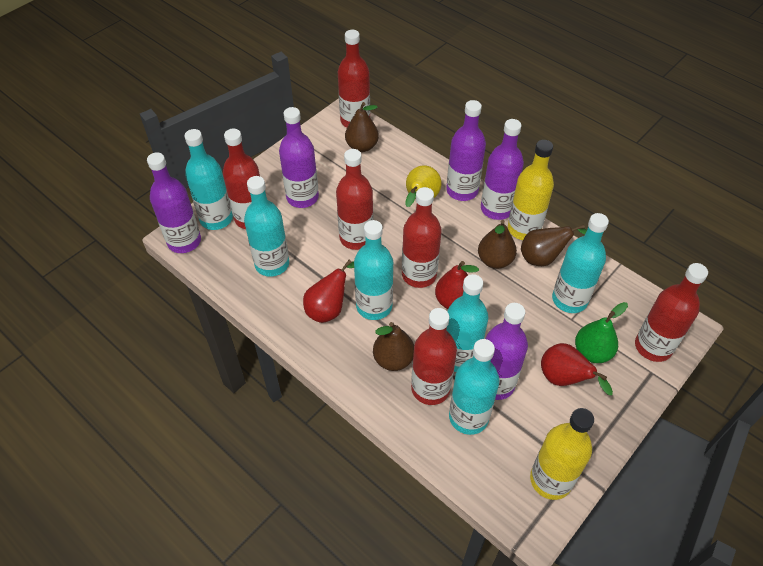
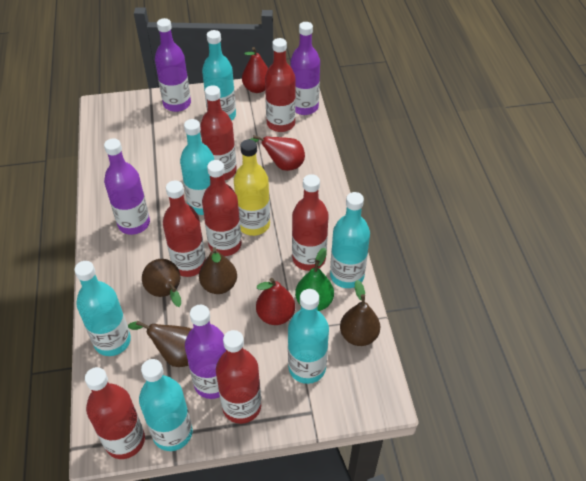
purple bottle: [147,152,201,253] [279,107,319,208] [446,100,486,201] [481,119,524,220] [486,303,528,400] = 5 -> [104,138,150,235] [155,18,191,112] [185,305,226,399] [290,22,320,115] = 4
red bottle: [223,129,260,229] [336,149,373,250] [338,30,370,127] [402,187,442,288] [411,308,457,405] [635,263,708,362] = 6 -> [85,367,145,459] [163,180,206,277] [200,85,237,180] [202,160,242,256] [216,330,261,424] [265,38,296,132] [292,174,329,271] = 7
yellow bottle: [508,140,554,240] [530,408,594,500] = 2 -> [234,139,270,236] = 1
yellow pear: [405,165,442,207] = 1 -> none = 0

